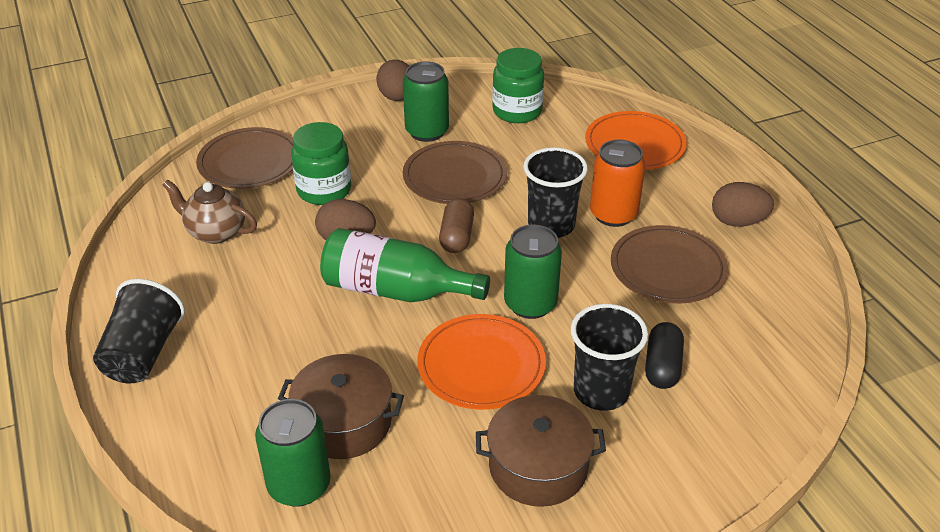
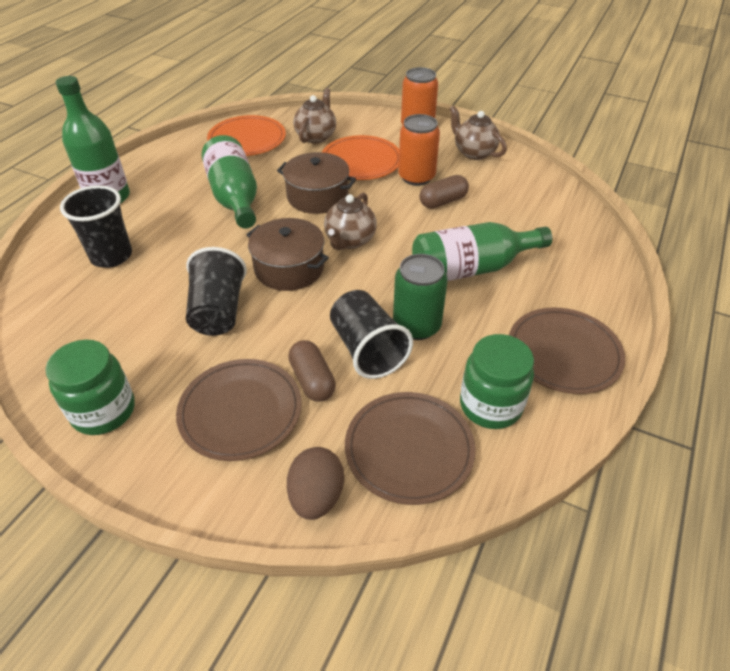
black capsule: [645,322,684,389] = 1 -> none = 0
brown capsule: [439,198,474,253] = 1 -> [288,340,336,402] [419,175,469,209] = 2
brown egg: [315,199,376,240] [376,60,409,101] [712,182,774,227] = 3 -> [287,447,344,520] = 1
brown teapot: [163,179,257,244] = 1 -> [293,88,336,143] [324,193,377,250] [449,106,507,160] = 3
green bottle: [320,228,490,302] = 1 -> [55,76,130,204] [202,135,257,228] [412,222,552,281] = 3
green can: [255,399,331,507] [403,61,449,142] [504,225,562,319] = 3 -> [393,254,448,340] = 1
orange can: [590,140,645,227] = 1 -> [398,114,440,186] [401,67,438,124] = 2

